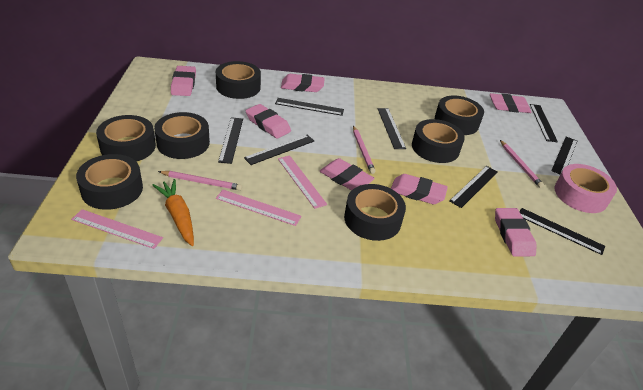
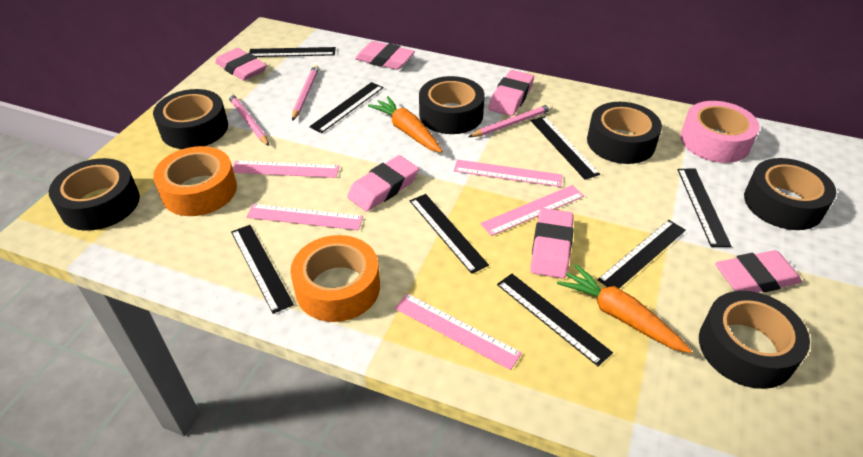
black tape: [76,154,143,210] [96,115,156,162] [154,112,210,159] [216,61,261,99] [344,184,406,241] [412,119,465,163] [435,96,484,135] = 7 -> [49,158,140,231] [153,89,228,149] [419,76,485,134] [587,102,662,164] [699,291,810,389] [744,158,836,230] = 6
orange carrot: [152,179,194,246] = 1 -> [368,96,442,153] [557,264,692,353] = 2
orange tape: none = 0 -> [153,146,237,216] [290,235,380,322] = 2
pink eraser: [171,66,196,96] [246,104,291,138] [281,74,325,92] [320,158,375,191] [391,174,448,204] [490,93,531,113] [495,208,536,257] = 7 -> [215,48,267,81] [347,155,419,212] [355,41,415,70] [488,70,534,116] [530,208,574,279] [715,250,802,292] = 6
pink ruler: [71,209,163,249] [216,190,302,226] [278,155,327,209] = 3 -> [232,160,340,178] [247,204,363,230] [395,293,522,370] [454,159,563,187] [481,185,584,236] = 5

